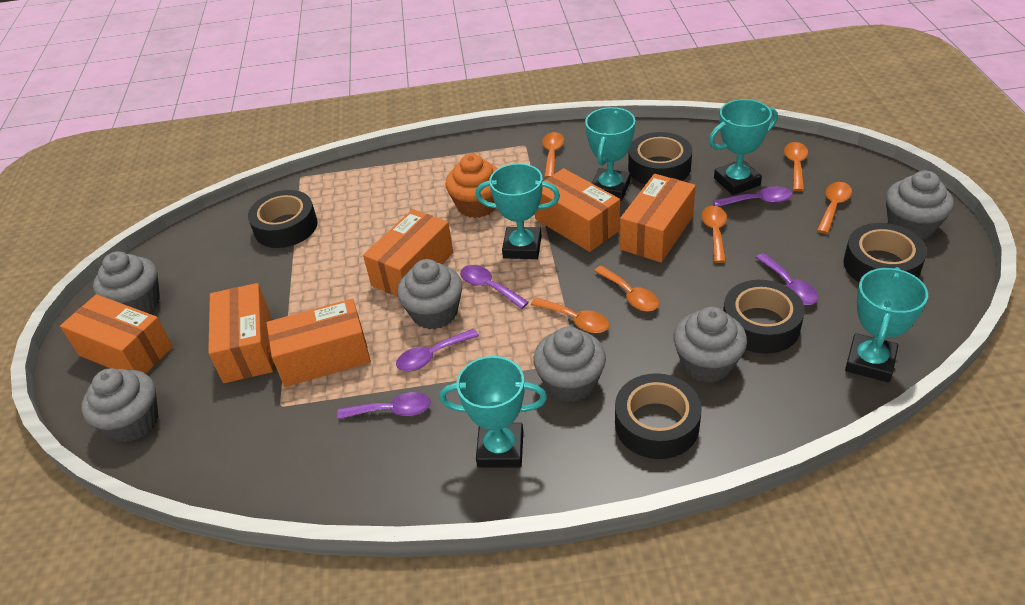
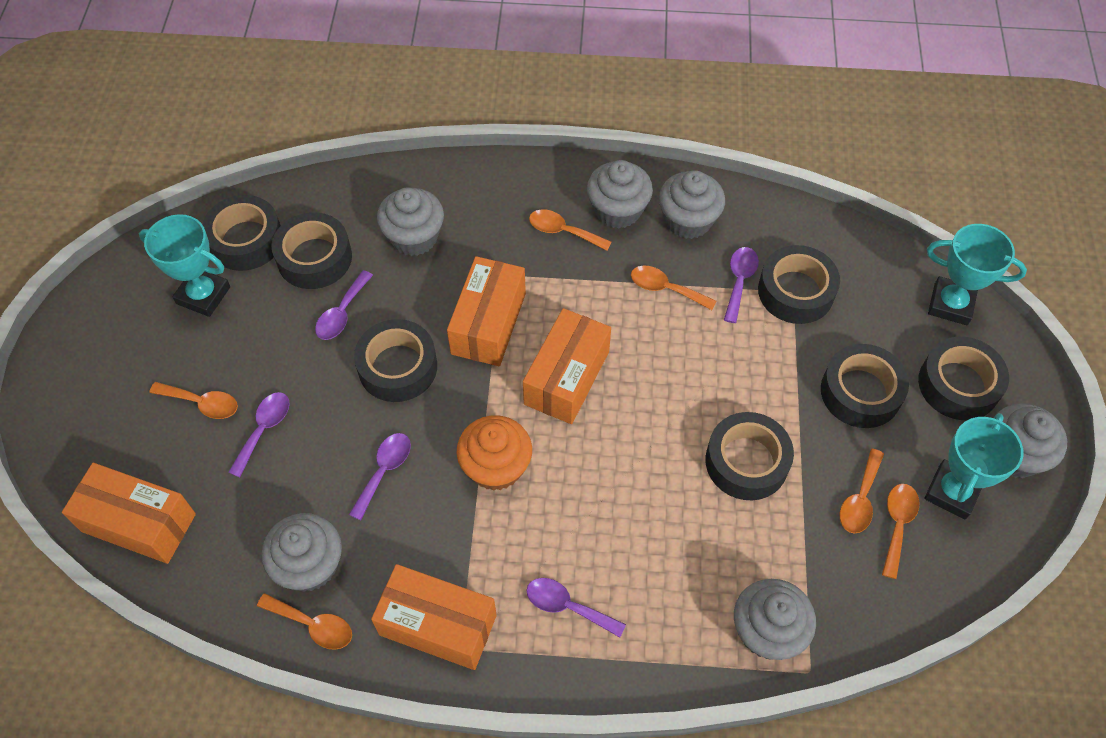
black tape: [248,190,318,248] [615,373,702,459] [628,132,692,185] [723,280,805,354] [843,223,927,282] = 5 -> [202,195,281,271] [272,212,352,289] [354,319,437,402] [705,412,794,500] [758,245,840,324] [821,344,909,428] [918,337,1009,420] = 7
orange box: [60,294,173,374] [208,283,273,383] [267,299,371,387] [363,209,453,297] [535,168,620,252] [620,174,696,262] = 6 -> [62,463,196,564] [371,564,497,670] [447,256,526,366] [523,308,611,424] = 4
turquoise trophy: [439,356,547,468] [475,163,560,259] [585,107,635,201] [709,99,778,195] [845,267,928,382] = 5 -> [139,214,230,317] [924,413,1023,519] [927,224,1027,325] = 3

